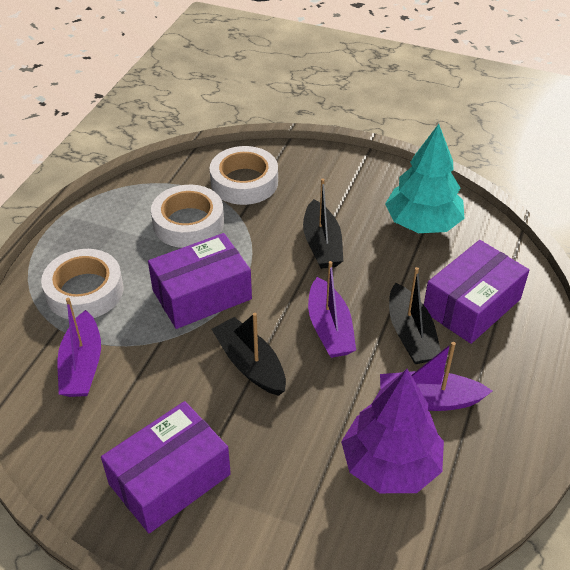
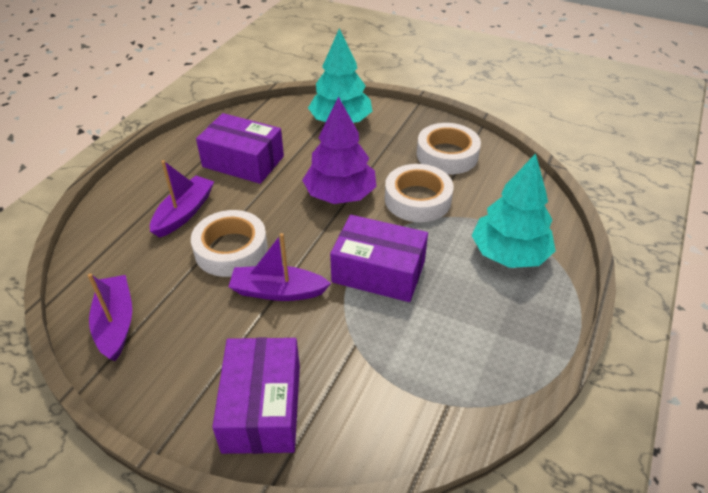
black boat: [211,313,286,396] [303,178,343,269] [389,267,441,364] = 3 -> none = 0
turquoise tree: [385,124,464,233] = 1 -> [308,28,372,123] [471,153,556,268] = 2

